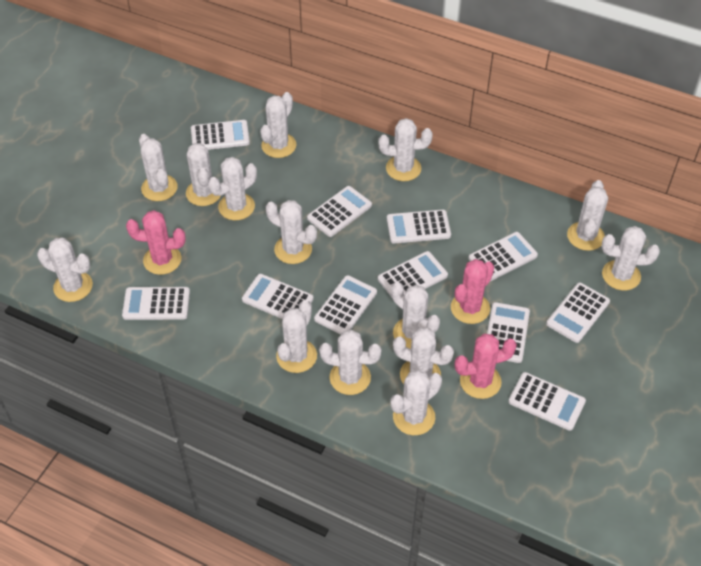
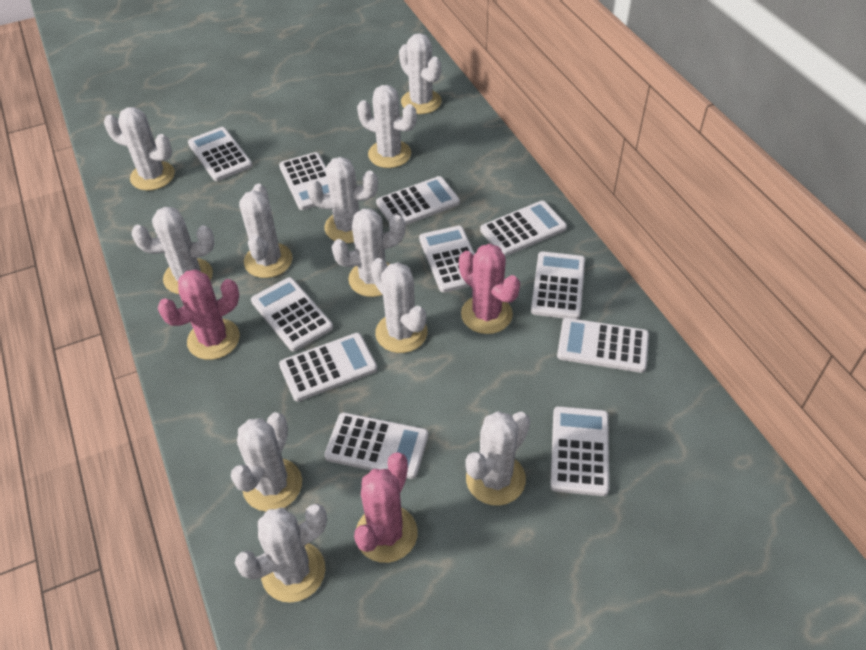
white cactus: [37,238,93,302] [139,134,178,201] [186,143,221,206] [208,157,257,220] [260,92,297,158] [266,200,317,264] [276,300,317,373] [319,330,382,395] [379,118,433,181] [391,282,440,349] [391,370,442,435] [393,328,454,384] [567,180,608,251] [602,226,660,291] = 14 -> [104,107,175,191] [132,207,214,294] [231,412,302,511] [235,504,327,603] [239,184,293,278] [307,157,378,243] [332,208,405,297] [357,85,417,168] [371,258,428,353] [399,33,442,114] [465,411,530,506] = 11

